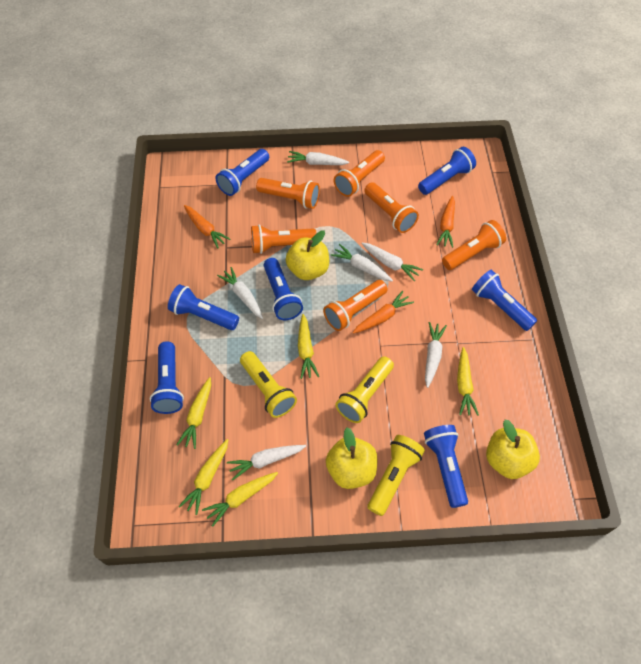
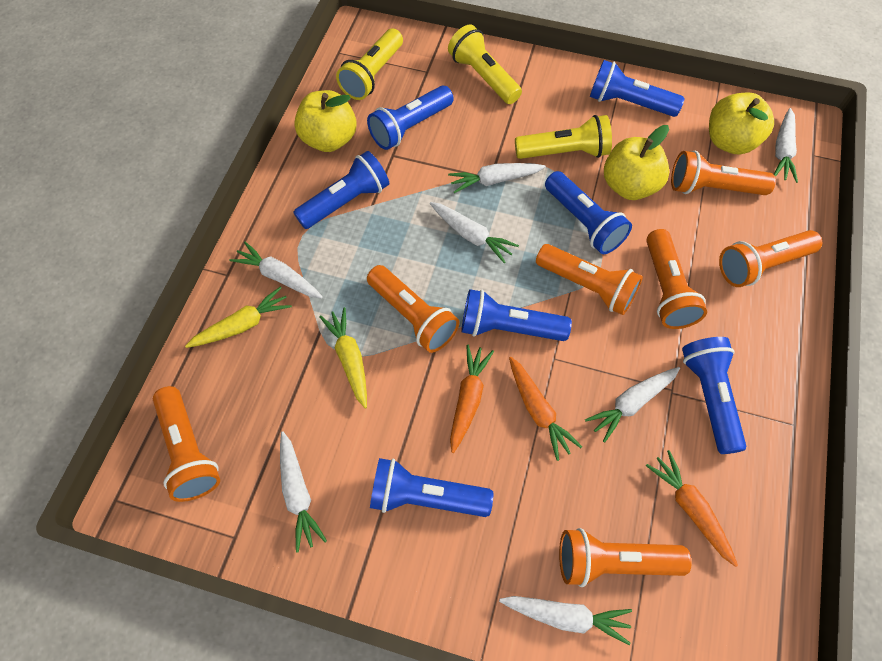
orange flashlight: [251,225,317,254] [256,178,320,209] [323,280,388,331] [334,150,385,197] [364,182,419,233] [442,220,506,270] = 6 -> [153,386,220,502] [367,265,459,353] [536,244,643,315] [559,528,691,587] [646,229,707,329] [671,151,776,195] [719,230,822,287] = 7
white carrot: [217,267,263,319] [227,445,306,480] [287,151,349,165] [331,244,393,282] [362,243,423,281] [425,322,447,388] = 6 -> [230,242,323,299] [280,431,327,552] [430,202,519,263] [448,163,546,193] [499,596,632,645] [585,367,680,443] [774,108,798,183] = 7
yellow carrot: [177,377,211,449] [179,439,228,515] [202,472,278,527] [298,314,319,379] [457,347,479,416] = 5 -> [185,287,292,348] [319,307,367,408] = 2

